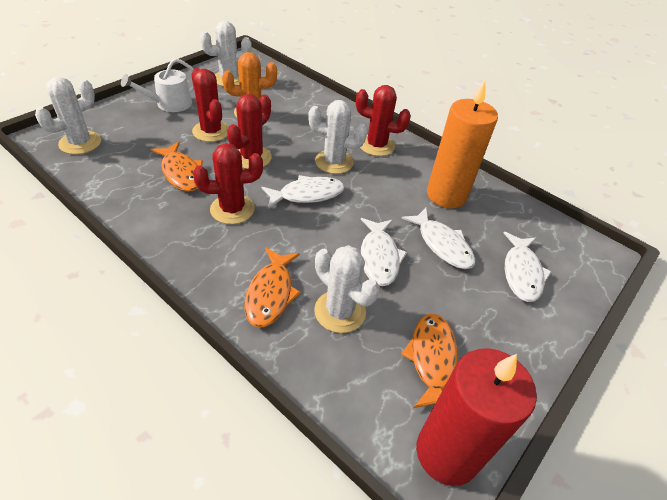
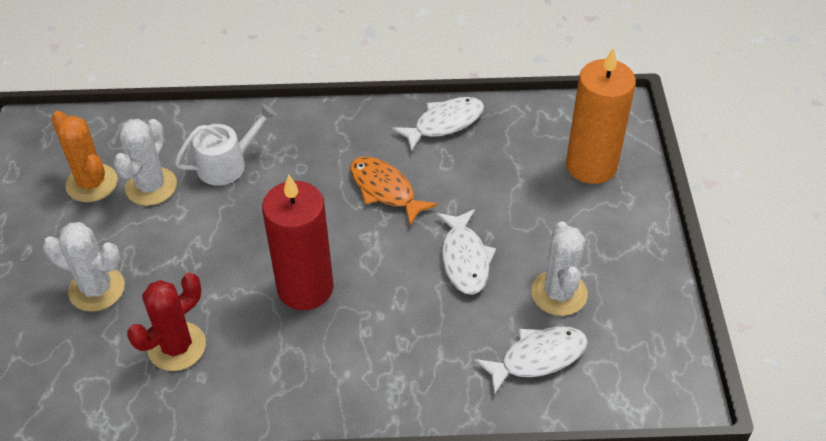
orange fish: [151,142,203,192] [244,248,301,328] [401,314,458,408] = 3 -> [350,157,438,226] = 1
red cactus: [191,68,229,142] [193,143,263,224] [227,94,272,169] [356,85,411,156] = 4 -> [127,273,206,371] = 1
white cactus: [35,77,101,155] [200,21,252,87] [308,100,367,174] [314,245,380,333] = 4 -> [43,222,125,312] [113,119,177,206] [531,221,588,316] = 3
white fish: [262,175,345,209] [361,218,407,286] [401,208,475,269] [504,232,552,302] = 4 -> [392,97,484,152] [436,209,496,295] [474,326,588,395] = 3

